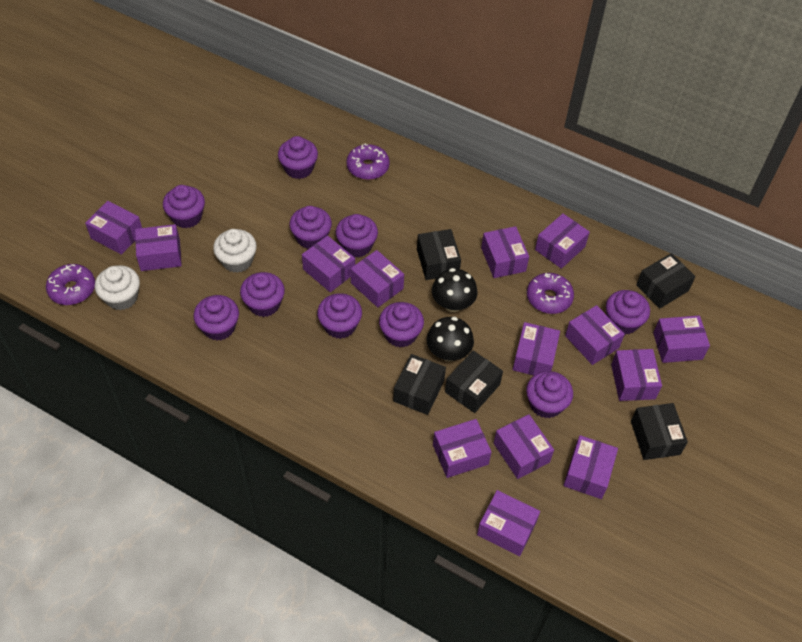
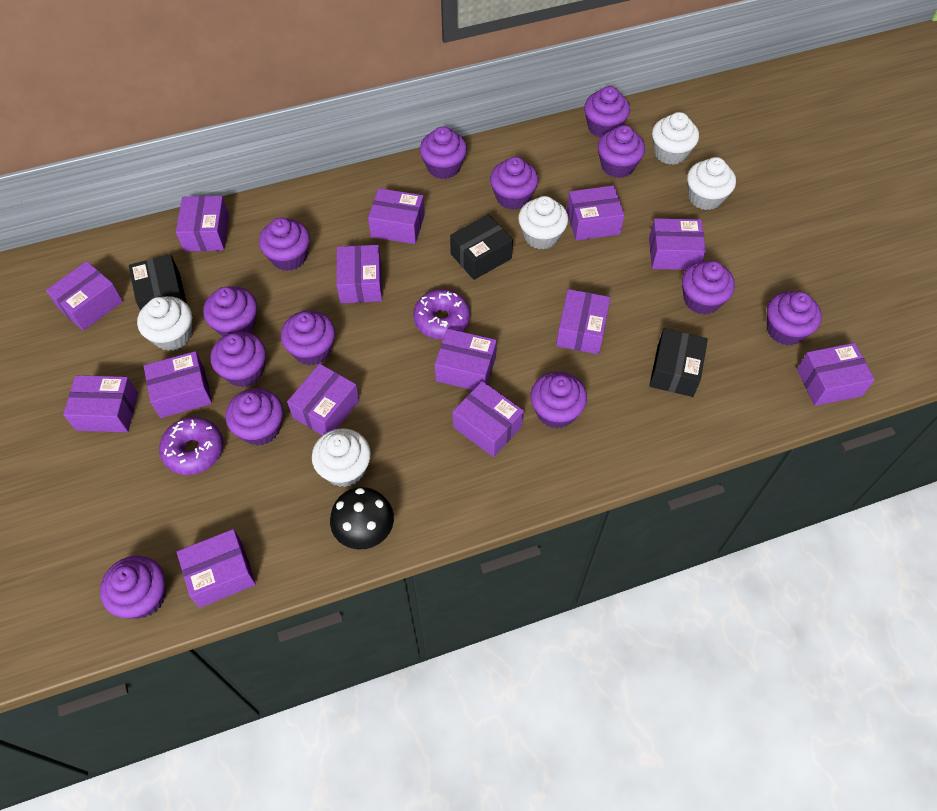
black box: [393,354,446,415] [417,229,461,280] [445,350,503,413] [631,403,688,460] [636,253,696,309] = 5 -> [129,254,187,311] [450,214,513,280] [649,329,708,397] = 3
black mushroom: [426,317,474,361] [432,268,477,312] = 2 -> [330,487,394,550] = 1
purple cupcake: [163,185,205,228] [194,295,239,340] [240,272,285,317] [278,136,318,179] [289,206,332,249] [317,293,362,339] [336,214,378,258] [379,302,424,348] [526,371,573,418] [606,290,650,335] = 10 -> [100,556,166,618] [203,286,257,337] [210,332,266,387] [225,388,283,446] [259,217,310,271] [281,311,335,366] [420,126,467,179] [490,157,538,210] [531,372,587,429] [584,86,630,138] [598,125,645,178] [682,261,735,315] [767,291,822,345] = 13
purple donut: [46,264,95,305] [346,144,390,180] [527,273,574,314] = 3 -> [159,417,223,475] [413,289,470,339] = 2
white cupcake: [95,265,140,310] [213,229,257,273] = 2 -> [137,296,192,351] [312,428,371,487] [518,196,568,250] [652,112,699,165] [687,157,736,210] = 5

